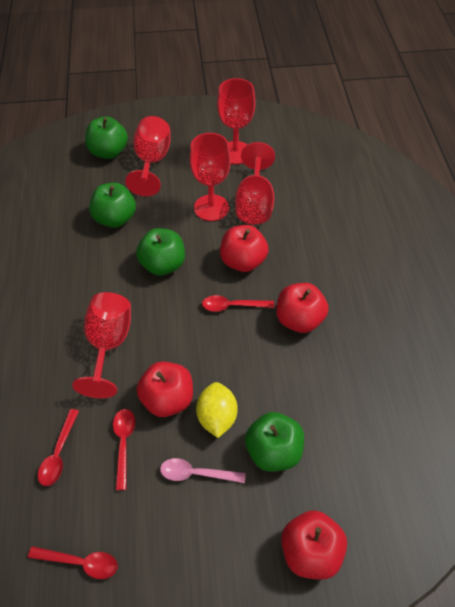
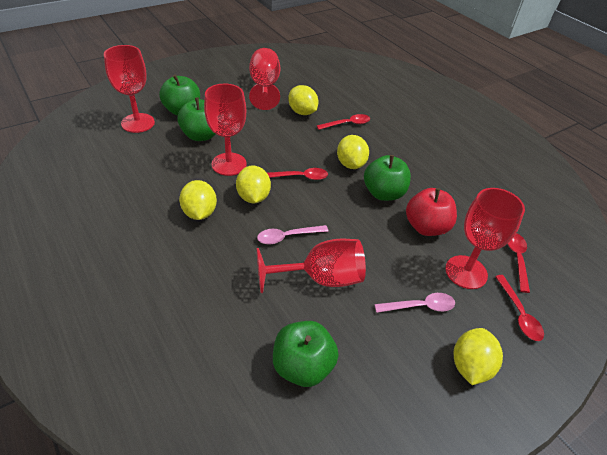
pink spoon: [160,458,246,483] = 1 -> [257,225,329,245] [374,293,455,313] = 2
red apple: [137,361,193,417] [220,225,269,272] [276,283,329,333] [281,510,347,580] = 4 -> [406,188,457,236] = 1
yellow lemon: [196,382,238,438] = 1 -> [179,180,217,220] [236,166,271,203] [288,85,318,115] [337,135,369,169] [454,328,503,385] = 5

